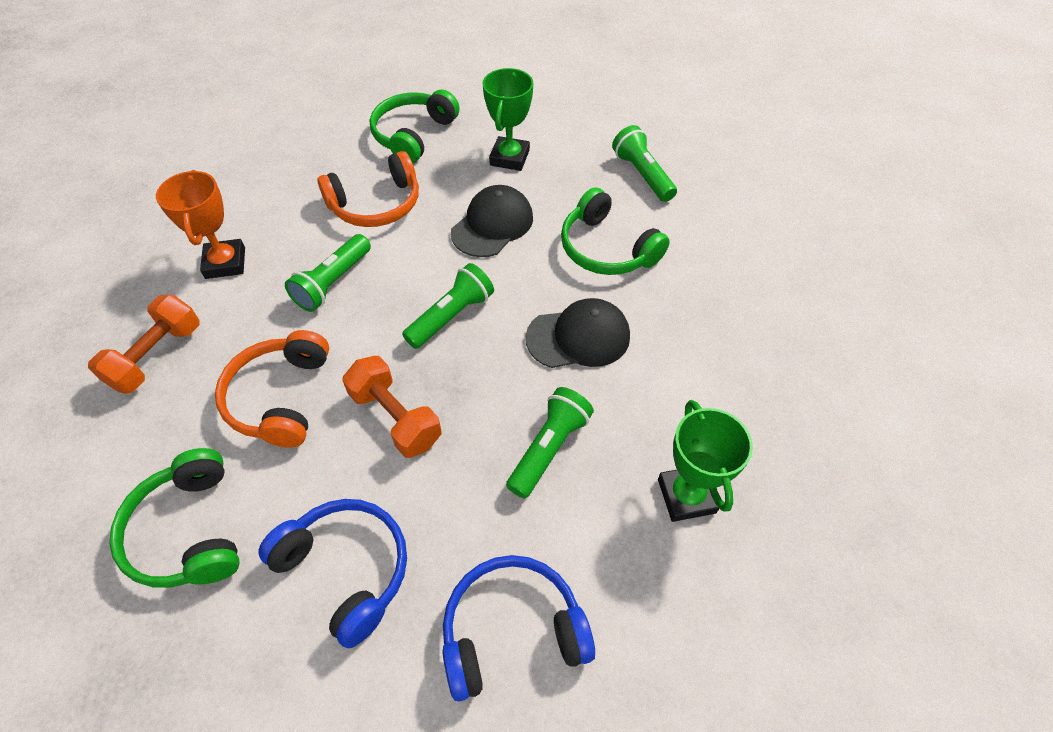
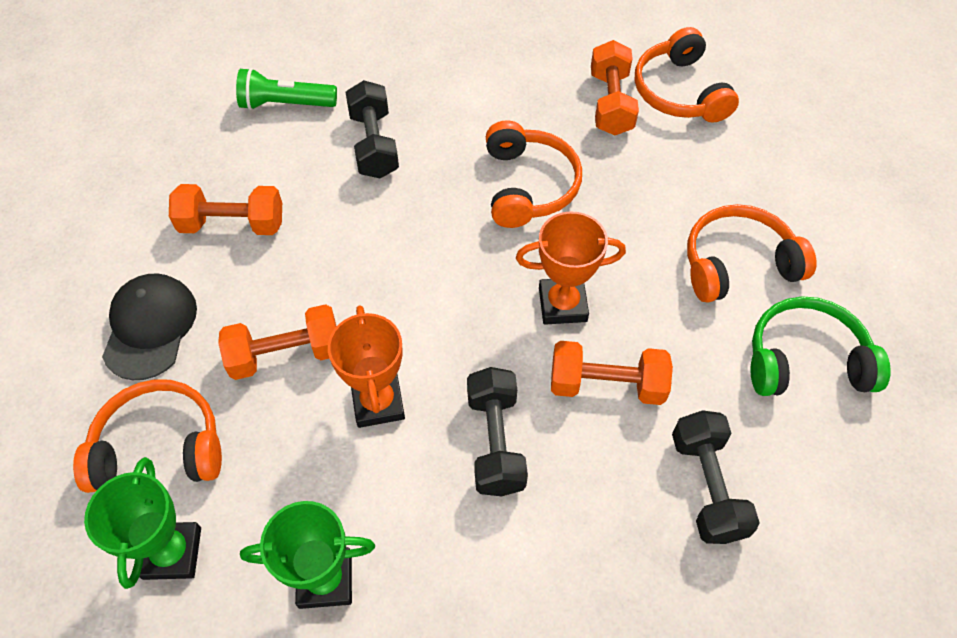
black cap: [451,185,533,257] [526,298,630,368] = 2 -> [102,273,197,380] = 1
black dumbbell: none = 0 -> [346,80,399,178] [467,367,528,496] [672,410,760,544] = 3
blue headphones: [258,499,407,649] [442,555,595,701] = 2 -> none = 0
green flashlight: [285,234,371,312] [402,263,494,349] [506,387,594,498] [612,125,677,202] = 4 -> [236,68,337,110] = 1
green headphones: [109,448,240,588] [370,90,460,163] [561,187,670,275] = 3 -> [750,297,891,396] = 1
orange dumbbell: [88,295,199,394] [342,356,441,458] = 2 -> [169,184,282,235] [218,304,337,380] [551,341,673,405] [591,40,639,135] = 4
orange headphones: [215,330,329,448] [317,151,419,227] = 2 -> [73,379,222,493] [486,120,582,228] [635,27,739,123] [687,204,816,303] = 4
orange trophy: [156,170,245,279] = 1 -> [328,305,405,428] [516,212,626,325] = 2

